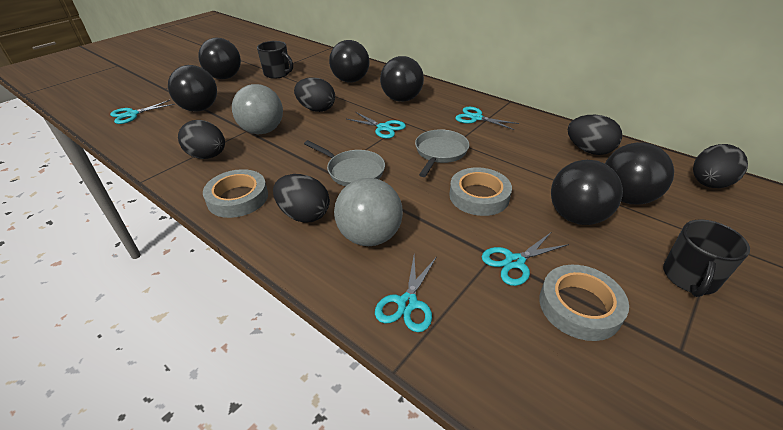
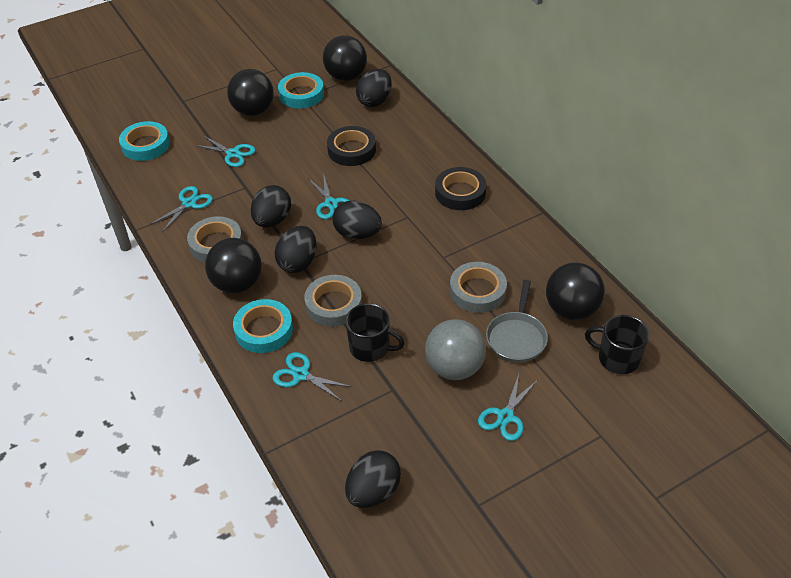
black ball: [168,65,217,112] [198,38,241,79] [329,40,370,82] [380,56,424,102] [551,160,623,225] [605,142,674,205] = 6 -> [205,238,262,293] [227,69,274,116] [323,35,367,81] [546,262,605,320] = 4
black tape: none = 0 -> [327,126,376,166] [435,167,486,210] = 2
grey ball: [232,84,283,135] [334,178,403,246] = 2 -> [425,319,486,380] = 1
grey pan: [304,140,385,186] [415,129,469,177] = 2 -> [486,280,548,363] = 1
turquoise tape: none = 0 -> [119,121,170,161] [233,299,293,353] [278,72,324,108] = 3

